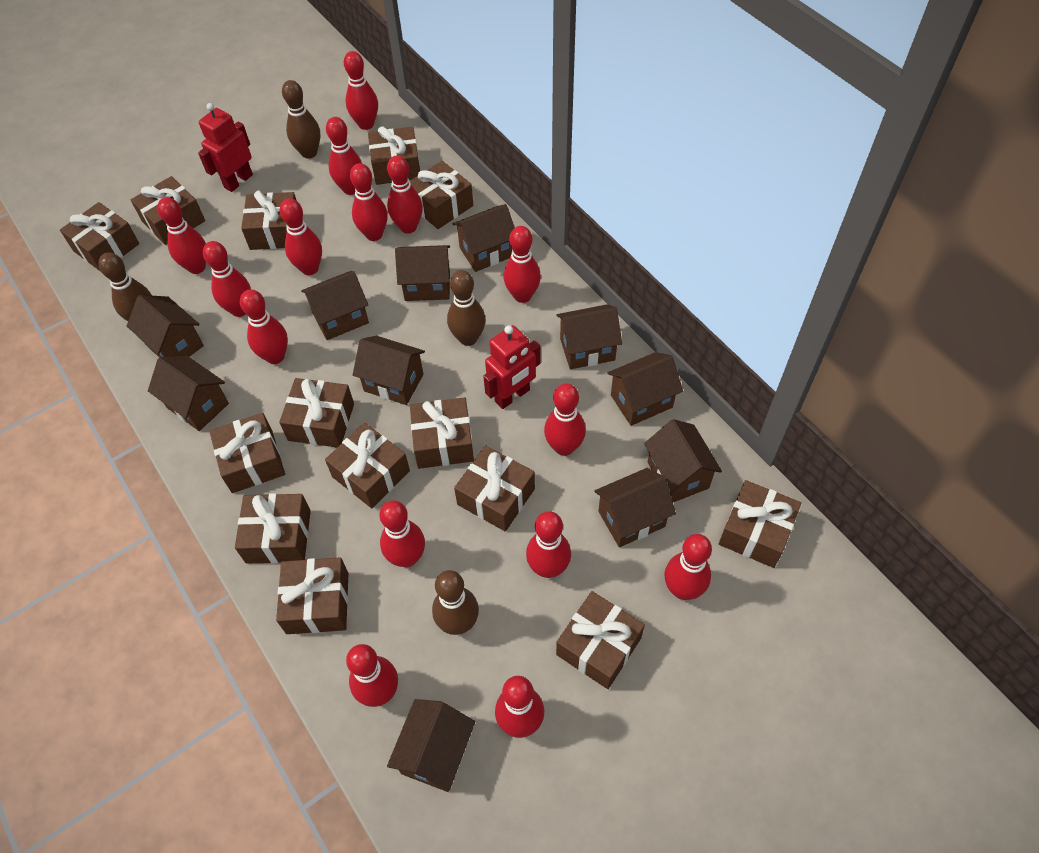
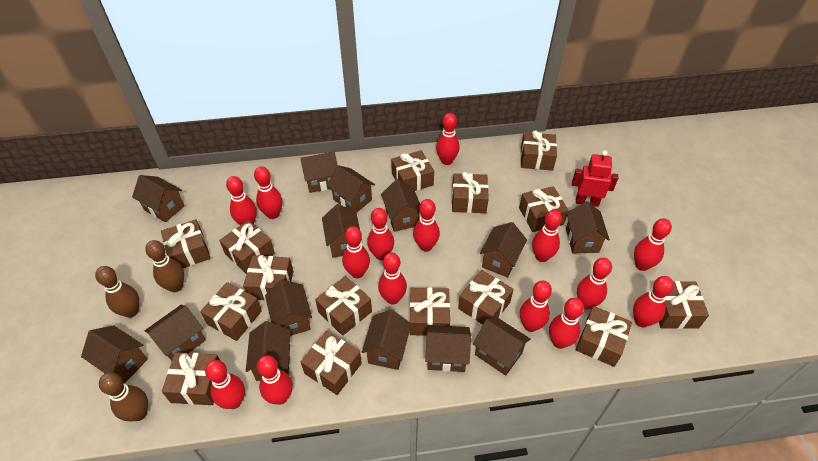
brown bowling pin: [98,252,152,321] [282,80,320,159] [432,570,479,635] [447,270,486,346] = 4 -> [95,266,139,318] [99,372,148,421] [145,240,184,292] = 3
brown gift: [60,202,139,272] [131,176,205,245] [209,413,285,493] [235,493,311,564] [241,190,297,250] [276,558,349,634] [279,378,354,447] [325,423,410,508] [368,126,420,185] [410,161,473,229] [410,397,474,469] [454,446,535,532] [556,591,645,689] [719,480,801,568] = 14 -> [161,219,211,268] [162,352,220,405] [200,282,262,341] [219,220,275,274] [243,255,294,301] [301,331,362,395] [315,276,372,336] [391,150,434,191] [410,287,450,336] [452,172,489,213] [458,270,514,325] [519,186,569,232] [521,130,557,171] [576,306,632,367] [659,281,709,329] = 15
brown house: [127,295,204,358] [148,356,229,431] [301,271,369,340] [353,336,425,405] [387,699,475,792] [395,245,450,301] [453,204,515,272] [556,304,622,369] [594,468,676,547] [607,352,683,426] [644,419,722,502] = 11 -> [81,325,148,384] [132,175,184,222] [145,305,206,361] [246,321,290,381] [265,279,312,336] [300,152,338,193] [322,204,362,258] [327,165,375,213] [362,309,411,370] [381,179,420,232] [425,325,471,372] [473,316,531,376] [480,222,527,278] [566,201,610,253] = 14
red robot: [198,103,253,192] [483,325,541,409] = 2 -> [572,150,618,207] = 1

